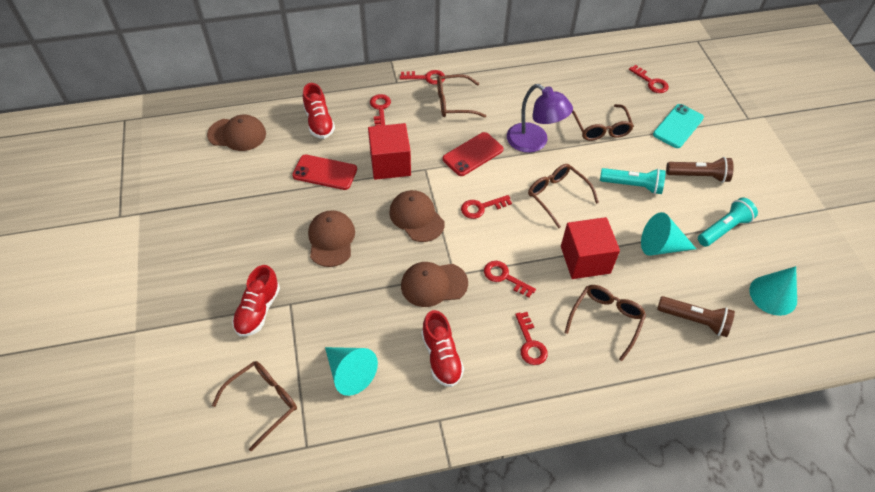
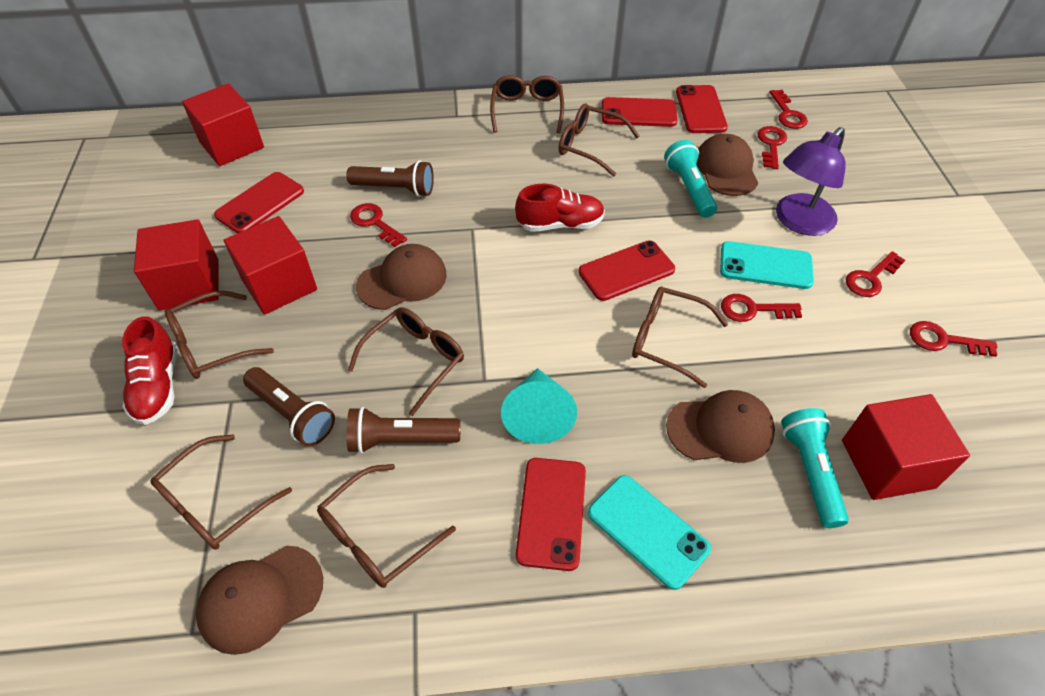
brown flashlight: [657,296,735,337] [666,157,734,183] = 2 -> [243,367,335,446] [346,160,434,197] [346,407,460,454] = 3
brown glasses: [212,361,297,451] [437,74,486,118] [528,164,599,228] [564,285,646,361] [572,104,634,141] = 5 -> [150,434,292,550] [165,291,274,379] [317,464,456,588] [348,307,464,416] [490,75,564,133] [559,103,639,176] [632,287,728,388] = 7
red cube: [368,123,411,180] [561,217,620,279] = 2 -> [134,219,219,311] [182,83,264,166] [224,216,317,315] [842,394,970,500] = 4
red phone: [292,155,357,190] [443,132,503,176] = 2 -> [214,172,304,233] [516,458,586,571] [578,240,675,301] [602,97,677,127] [676,85,728,133] = 5
red shoe: [232,265,280,337] [303,83,335,139] [421,310,464,387] = 3 -> [122,316,177,425] [515,184,605,232] = 2
turquoise cone: [325,347,378,396] [641,212,696,256] [749,266,797,316] = 3 -> [501,368,577,444] = 1
turquoise phone: [653,104,704,148] = 1 -> [588,475,711,590] [720,241,814,289] = 2

